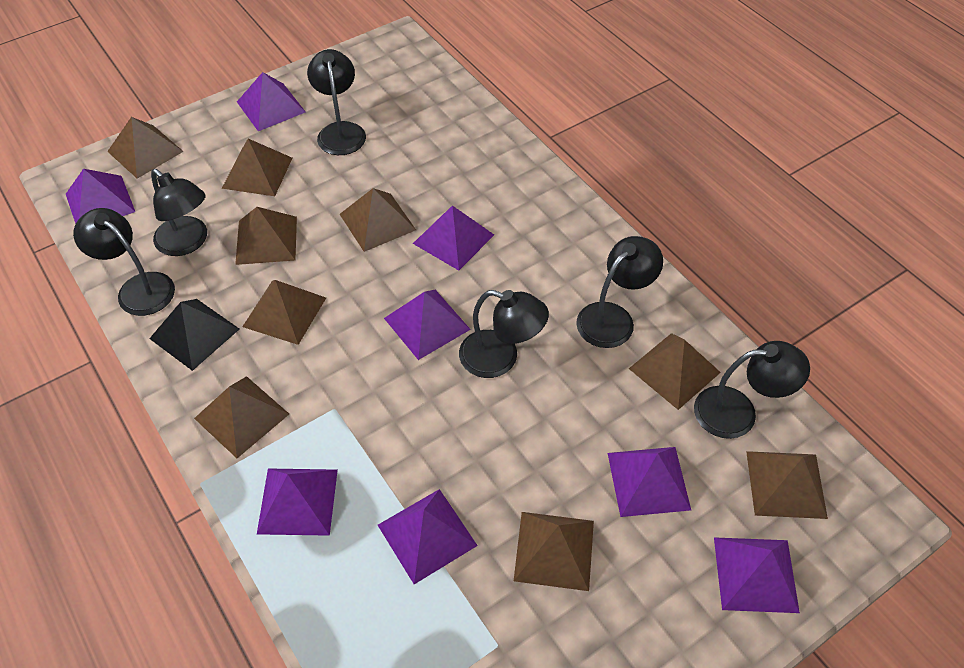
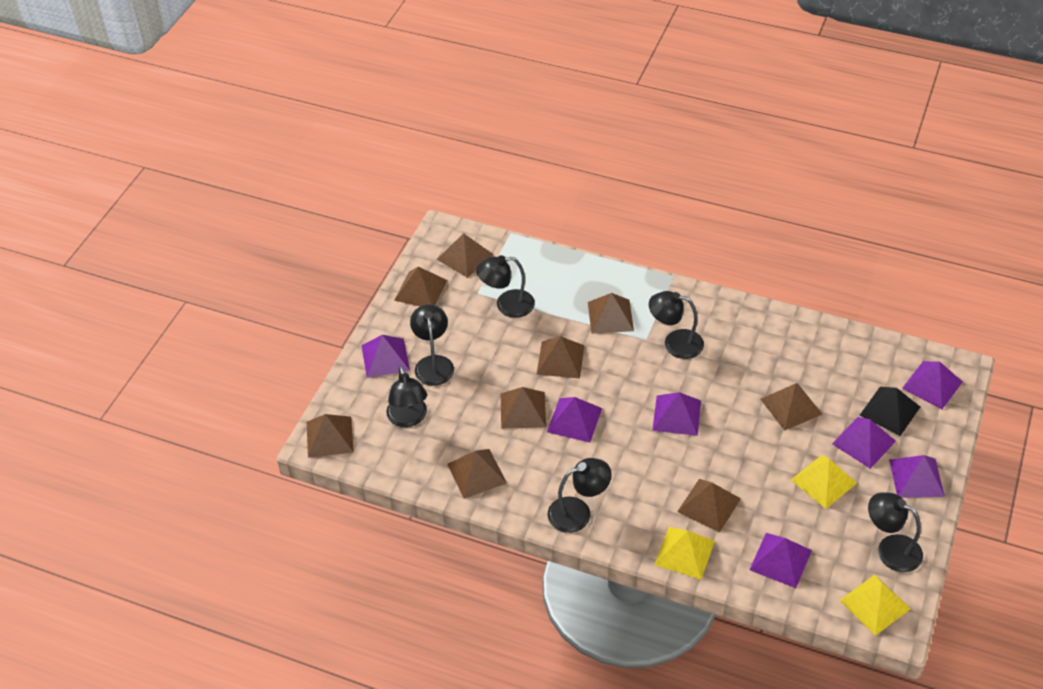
purple pyramid: [66,169,135,224] [237,72,305,131] [257,469,338,536] [378,489,478,584] [384,290,471,360] [413,205,494,270] [608,447,691,517] [714,537,800,613] = 8 -> [361,335,410,378] [547,397,602,442] [652,392,701,436] [749,533,812,588] [832,417,896,469] [889,455,945,498] [902,361,963,409] = 7
yellow pyramid: none = 0 -> [655,527,715,580] [791,455,857,509] [839,575,911,636] = 3

